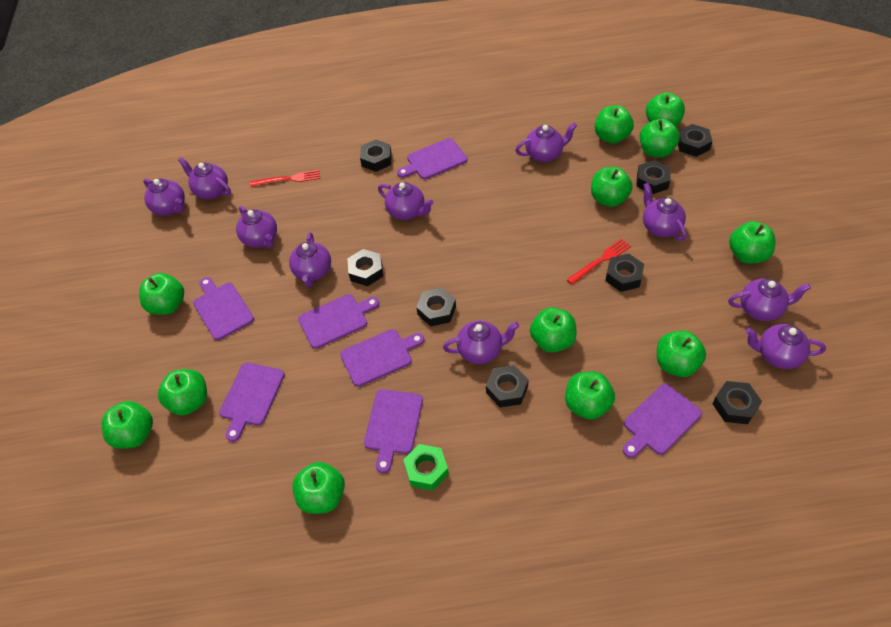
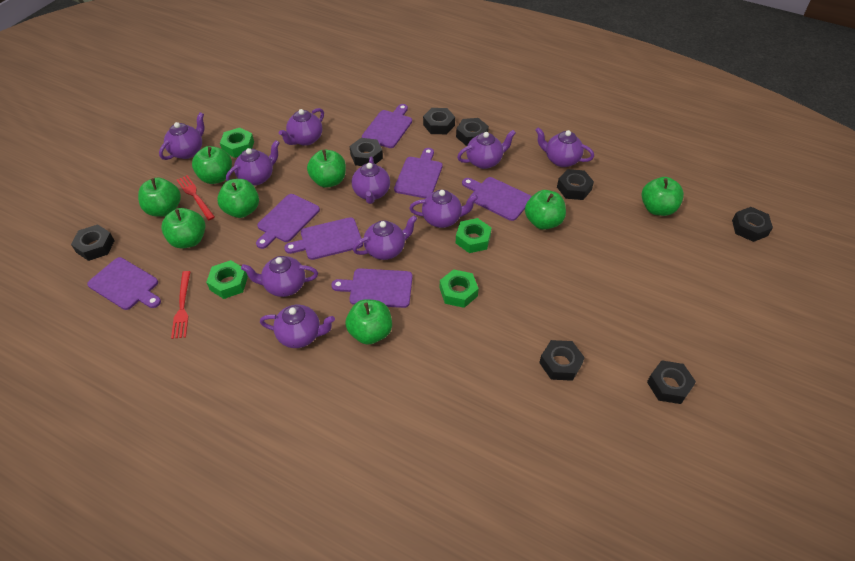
green apple: [102,401,153,449] [139,273,184,315] [158,369,207,416] [292,462,345,514] [530,307,577,353] [565,371,615,420] [591,167,633,207] [595,105,634,144] [640,119,680,158] [646,92,685,127] [657,331,706,377] [729,221,776,264] = 12 -> [138,177,181,217] [161,208,205,248] [192,146,232,184] [217,179,259,218] [307,149,346,188] [345,299,392,345] [525,190,566,230] [642,177,684,216] = 8
green nut: [403,444,449,491] = 1 -> [206,260,248,299] [220,128,254,158] [440,269,479,308] [456,218,492,253] = 4

